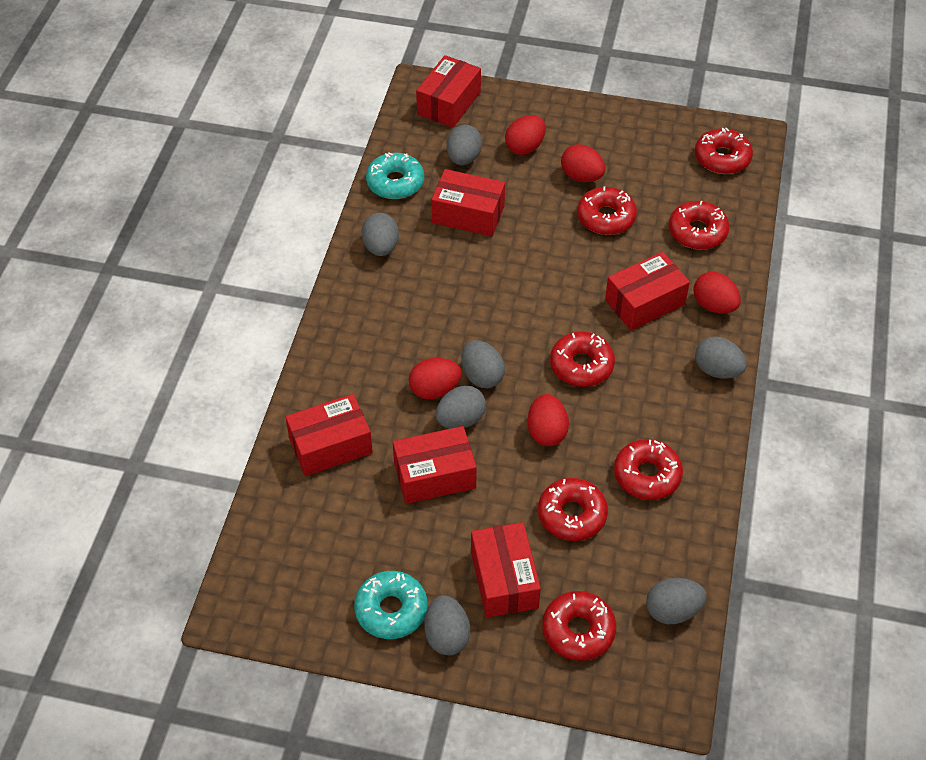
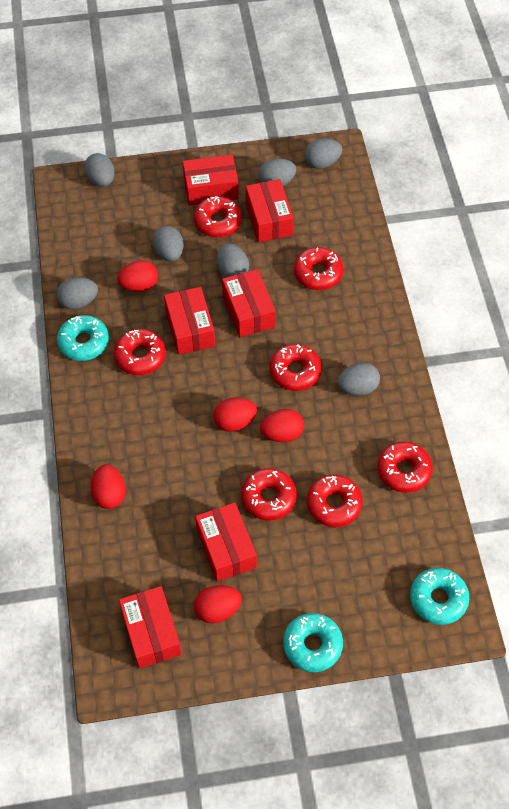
turquoise donut: [354,571,427,639] [366,152,424,199] = 2 -> [57,315,109,361] [283,613,343,672] [410,568,469,625] = 3

